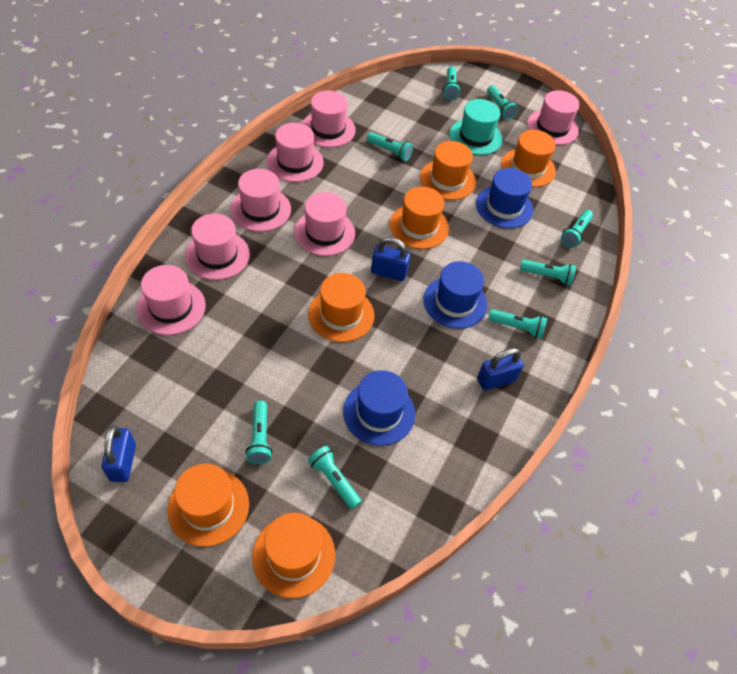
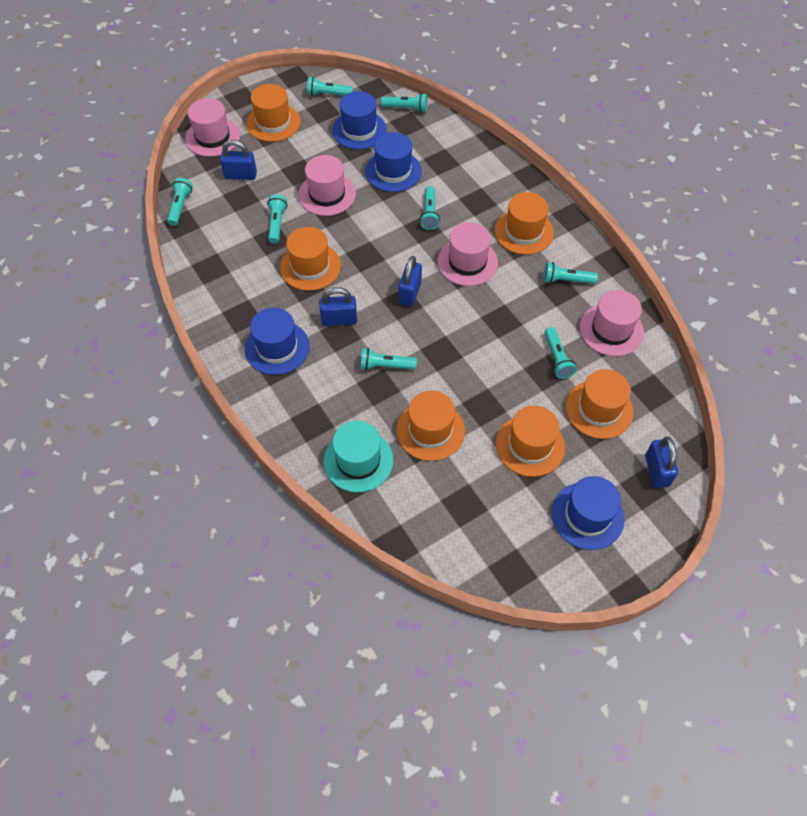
blue hat: [343,370,415,446] [423,261,488,329] [476,168,533,228] = 3 -> [245,308,310,375] [332,91,387,149] [365,132,422,192] [551,476,624,550] = 4
blue padlock: [101,425,136,482] [371,237,410,281] [477,348,524,390] = 3 -> [220,140,257,180] [319,287,357,326] [399,256,422,306] [645,437,678,488] = 4
pink hat: [136,265,206,335] [185,214,250,280] [230,169,291,232] [266,123,324,182] [294,192,355,256] [302,91,356,148] [527,90,580,145] = 7 -> [185,98,240,157] [298,155,356,216] [437,222,498,286] [580,290,644,356] = 4

